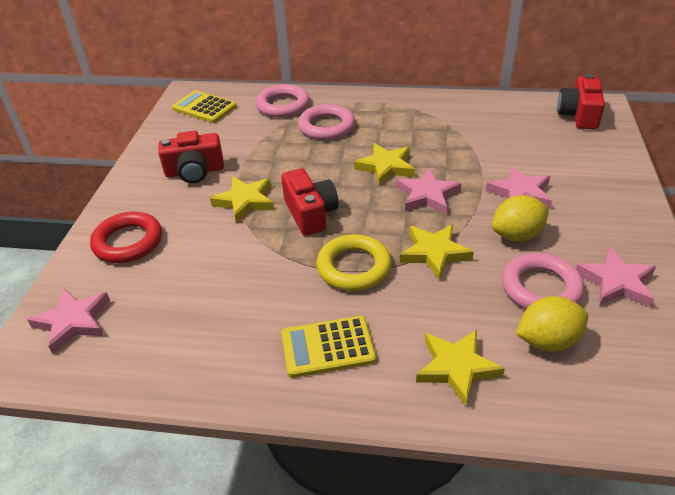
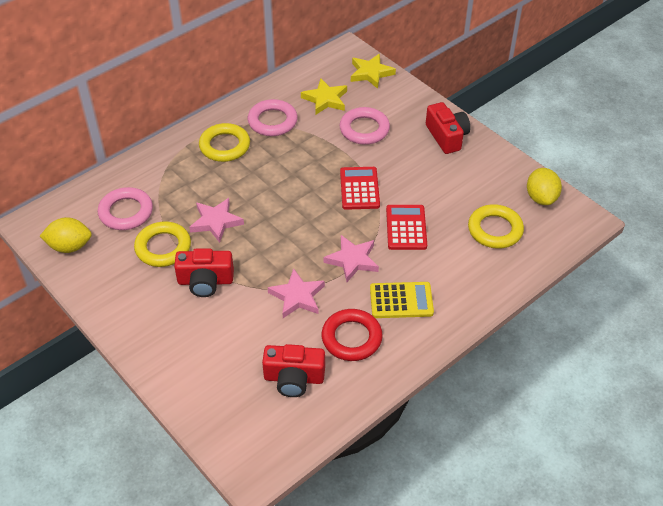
pink star: [27,288,110,354] [396,168,461,214] [486,166,552,209] [576,247,656,307] = 4 -> [189,198,244,243] [268,268,325,318] [324,235,379,282] = 3
red calculator: none = 0 -> [340,167,380,210] [386,205,427,250] = 2
yellow calculator: [172,90,237,123] [281,316,376,378] = 2 -> [370,282,434,318] = 1
yellow ring: [316,234,392,291] = 1 -> [134,221,191,267] [199,123,250,162] [468,204,524,249] = 3
yellow star: [210,176,274,223] [354,143,415,186] [400,224,474,280] [416,330,505,406] = 4 -> [301,78,347,115] [351,54,396,89] = 2

